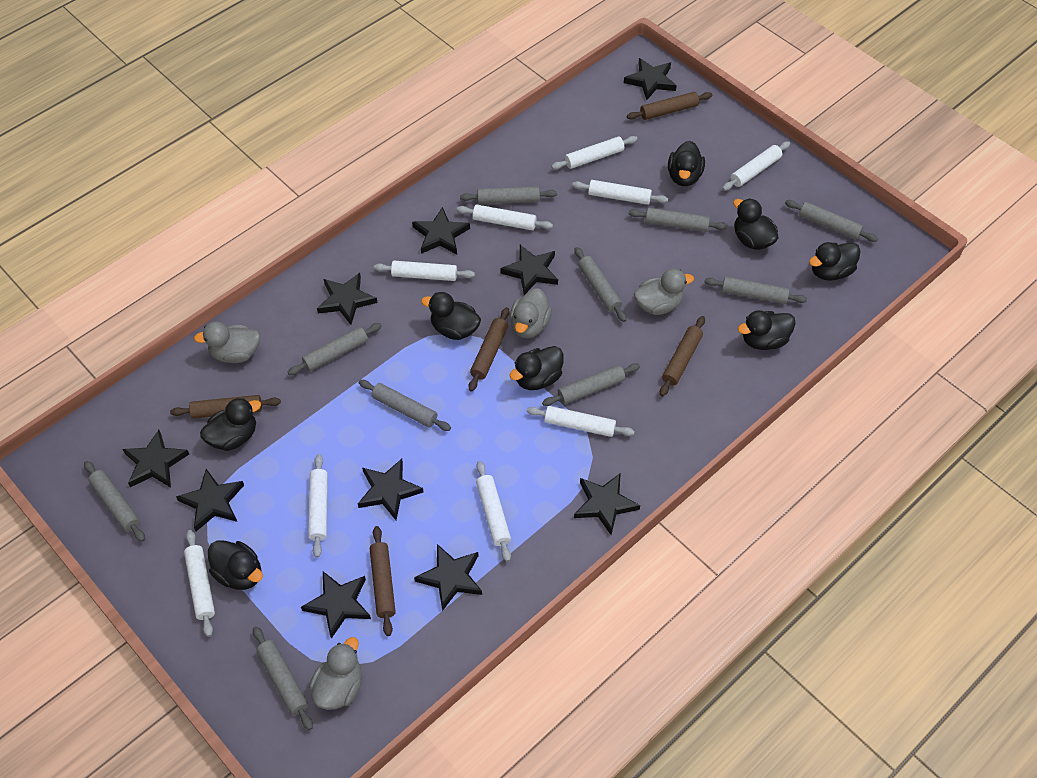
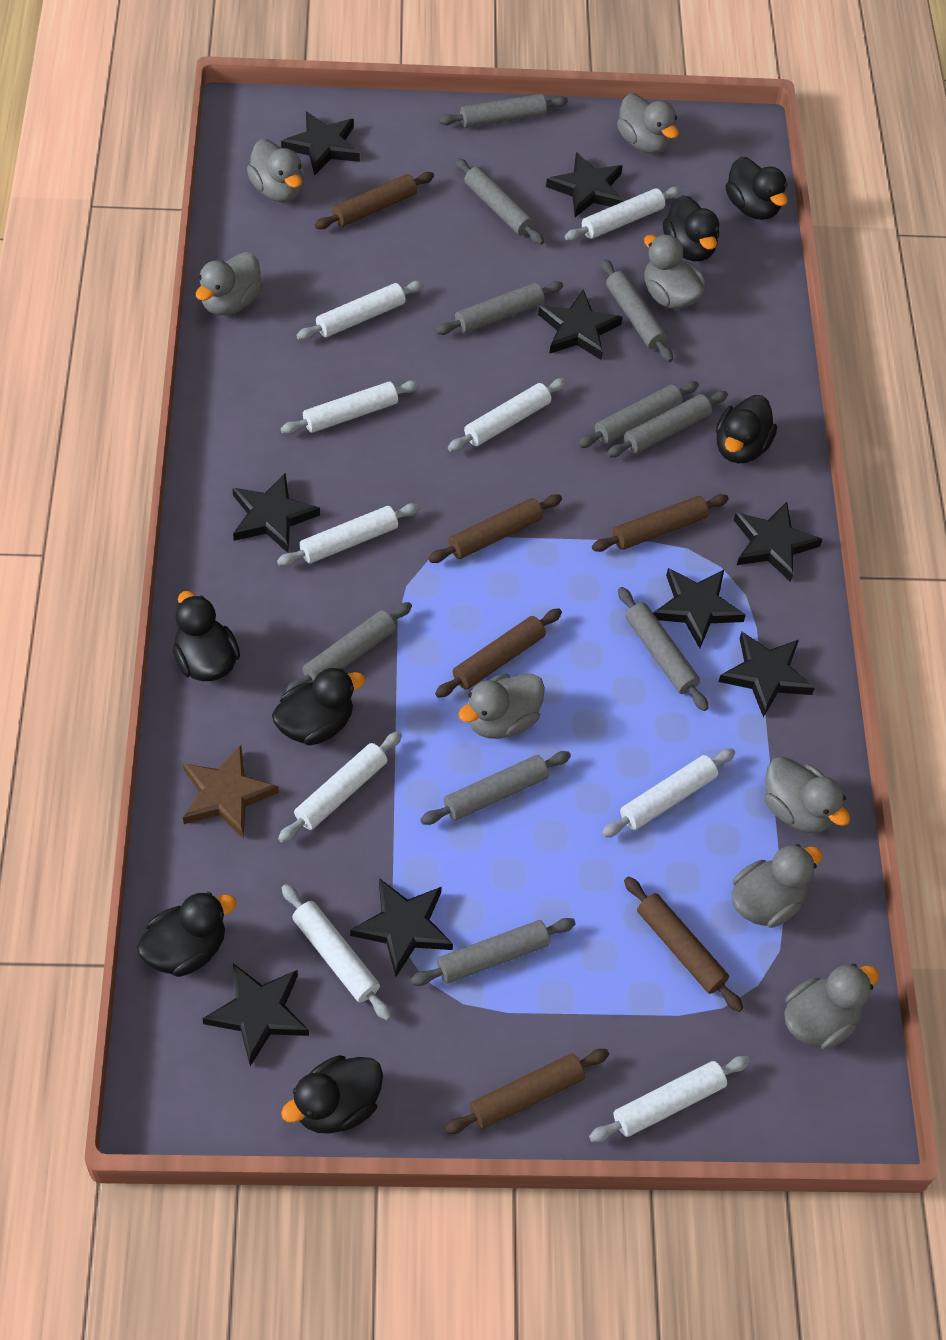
black duck: [200,398,261,451] [208,540,263,590] [421,292,481,340] [509,346,564,390] [668,141,705,186] [733,198,778,250] [738,310,796,350] [809,242,861,281] = 8 -> [137,892,237,977] [173,591,240,681] [272,668,365,745] [281,1055,383,1134] [663,195,719,261] [716,395,777,463] [726,157,788,220] = 7
black star: [123,430,189,488] [176,469,244,531] [301,571,371,639] [317,273,378,325] [358,459,423,520] [412,207,470,254] [414,544,482,611] [500,245,558,295] [574,473,640,535] [624,58,677,100] = 10 -> [202,963,309,1066] [232,473,320,553] [281,112,360,175] [350,878,453,977] [538,290,623,360] [546,152,623,217] [653,568,746,648] [718,632,815,718] [734,502,823,582] = 9
brown rolling pin: [170,395,281,419] [370,526,396,636] [468,307,510,392] [627,92,712,120] [660,316,705,396] = 5 -> [315,172,434,229] [428,494,562,563] [435,608,562,698] [444,1049,609,1134] [592,494,729,552] [624,876,743,1012] = 6
brown star: none = 0 -> [183,745,279,838] = 1
grey duck: [194,322,260,363] [309,637,362,710] [510,288,552,338] [634,268,694,315] = 4 -> [196,252,262,315] [247,139,304,202] [458,674,545,739] [617,93,679,154] [644,234,705,309] [732,844,822,928] [764,756,850,833] [784,964,879,1050] = 8

